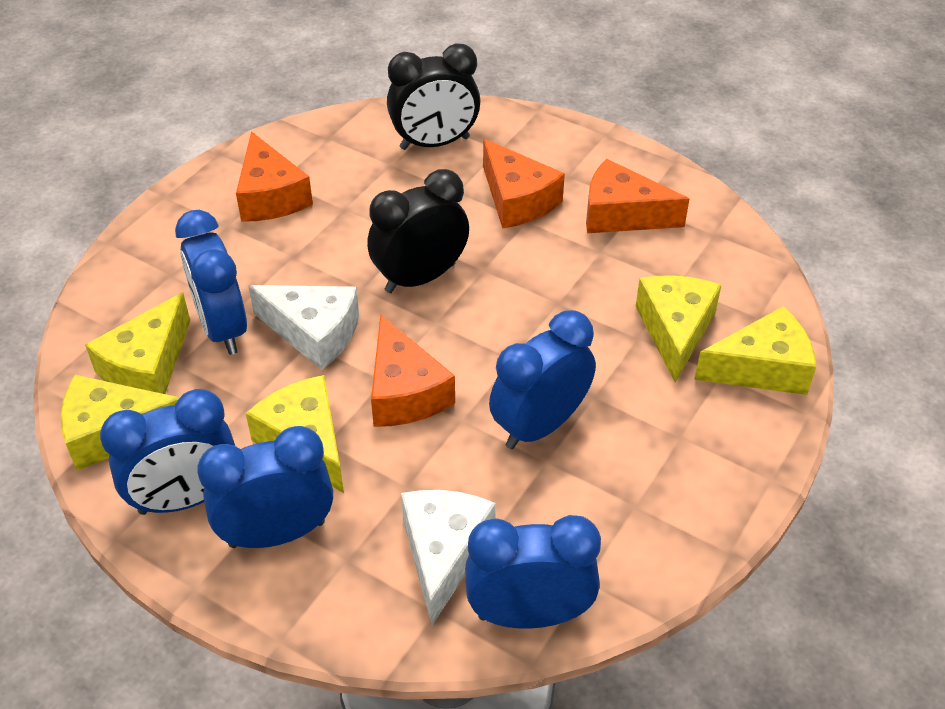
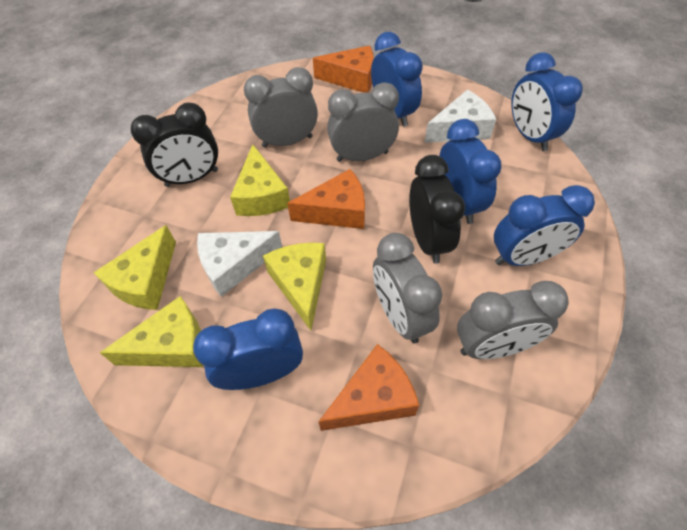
grey clock: none = 0 -> [244,67,318,148] [327,82,399,162] [373,233,442,343] [457,281,569,359] = 4
orange cheese: [236,132,313,222] [371,315,455,427] [483,139,565,229] [586,159,689,233] = 4 -> [287,169,365,229] [313,45,374,93] [318,344,420,431] = 3
yellow cheese: [61,375,180,471] [85,293,190,394] [246,375,344,493] [636,275,722,382] [694,306,816,395] = 5 -> [93,225,176,310] [100,296,203,367] [230,144,290,216] [263,243,326,330] = 4

